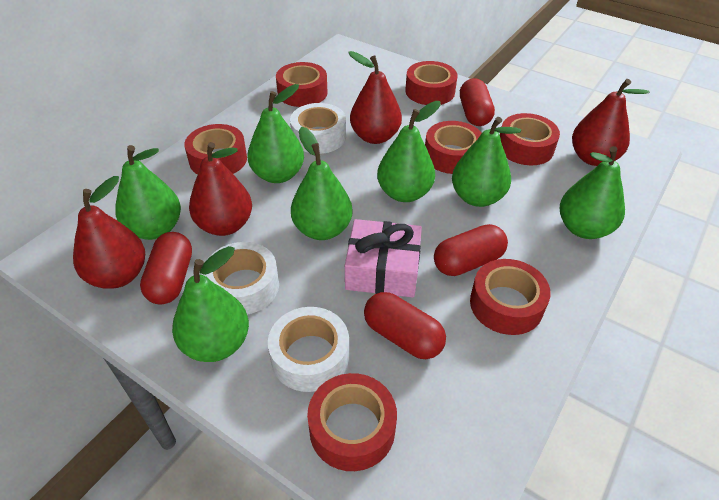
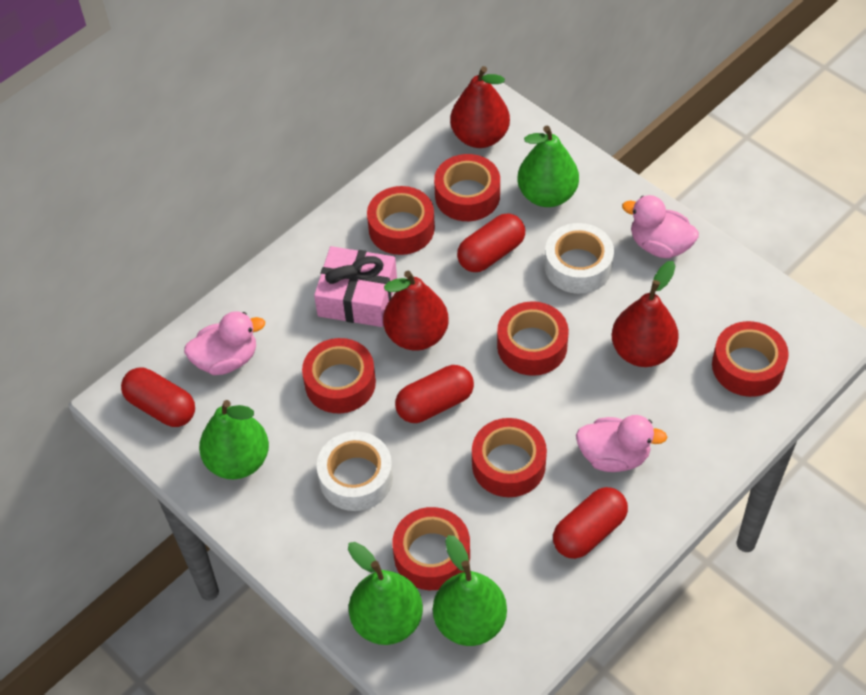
green pear: [115,145,181,240] [172,246,249,362] [247,84,304,183] [291,127,353,240] [377,101,441,202] [452,117,521,207] [560,146,625,239] = 7 -> [199,400,269,479] [348,542,423,645] [433,535,507,646] [518,126,579,207] = 4
pink duck: none = 0 -> [184,311,265,375] [576,415,667,472] [622,195,699,258] = 3
red pear: [73,176,145,289] [189,142,252,236] [348,51,402,144] [572,79,649,166] = 4 -> [383,271,449,351] [450,66,510,148] [612,261,679,367] = 3
white tape: [202,242,279,315] [268,307,349,392] [290,103,346,154] = 3 -> [317,431,393,511] [544,223,614,294] = 2

